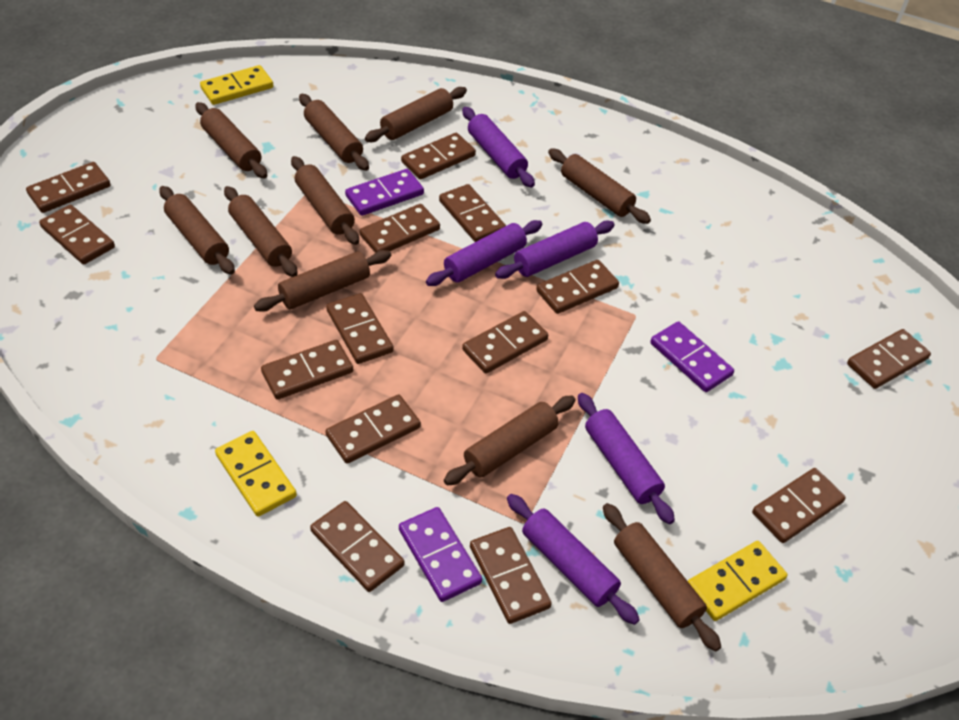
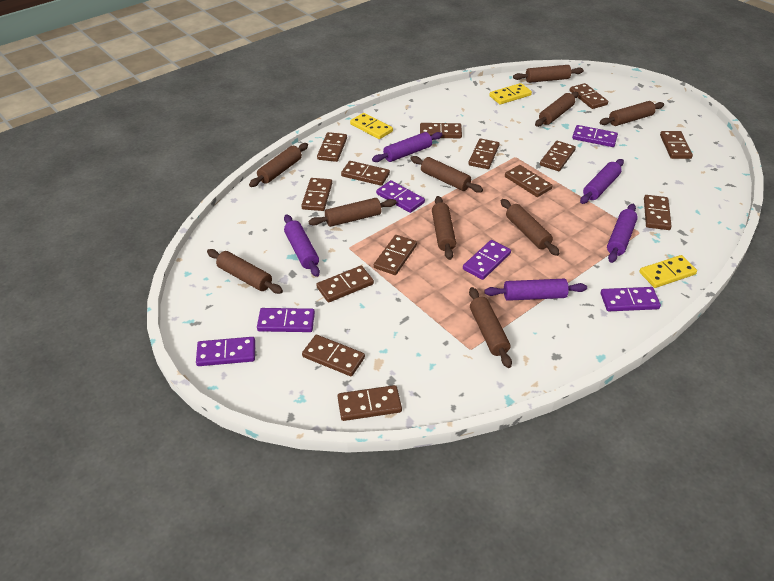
purple domino: [345,169,424,216] [399,507,482,602] [650,321,734,392] = 3 -> [196,337,255,366] [257,308,315,332] [376,180,425,213] [463,240,511,280] [572,125,618,147] [601,287,661,311] = 6

